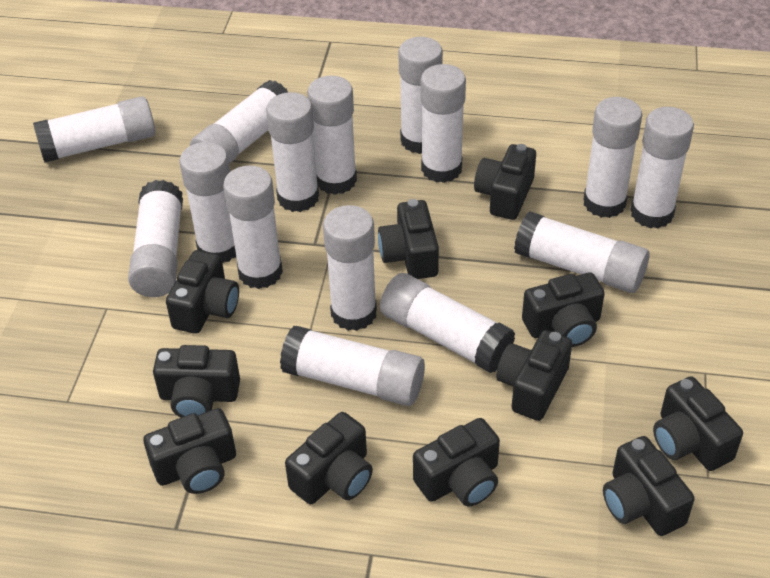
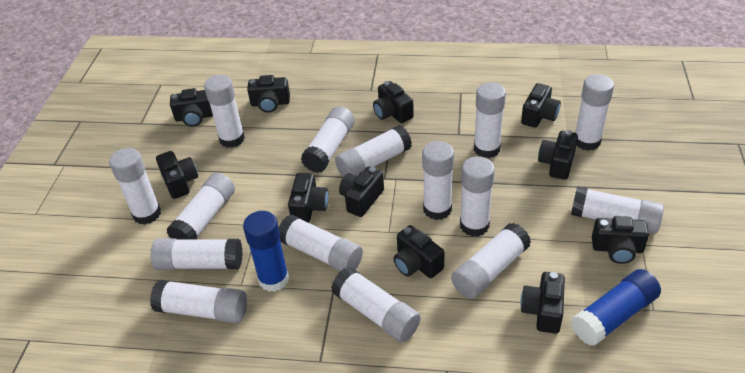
blue glue stick: none = 0 -> [243,211,289,292] [571,269,661,346] = 2

